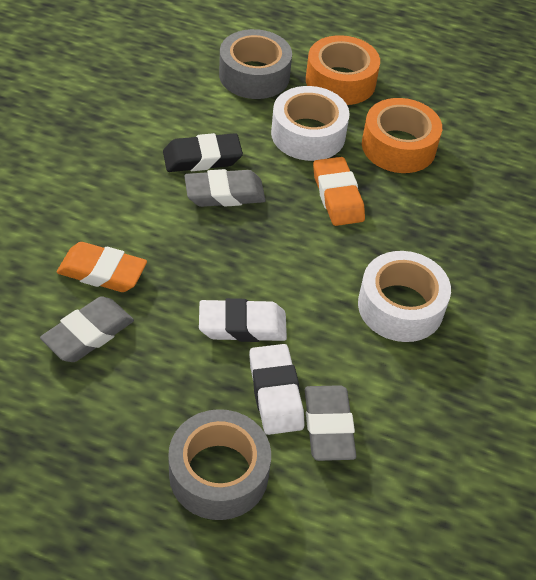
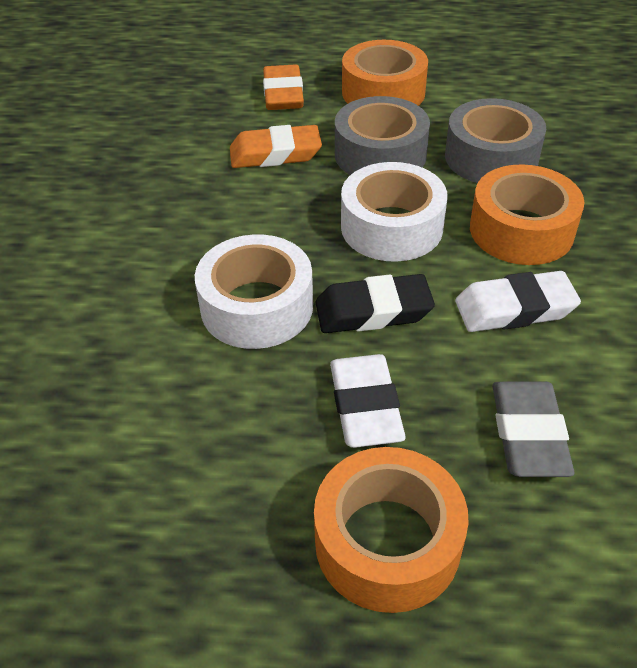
grey eraser: [40,296,134,362] [184,169,266,207] [305,385,357,461] = 3 -> [492,381,574,477] = 1
orange tape: [306,35,380,105] [362,98,442,173] = 2 -> [314,447,469,613] [342,40,428,106] [470,164,584,265] = 3

